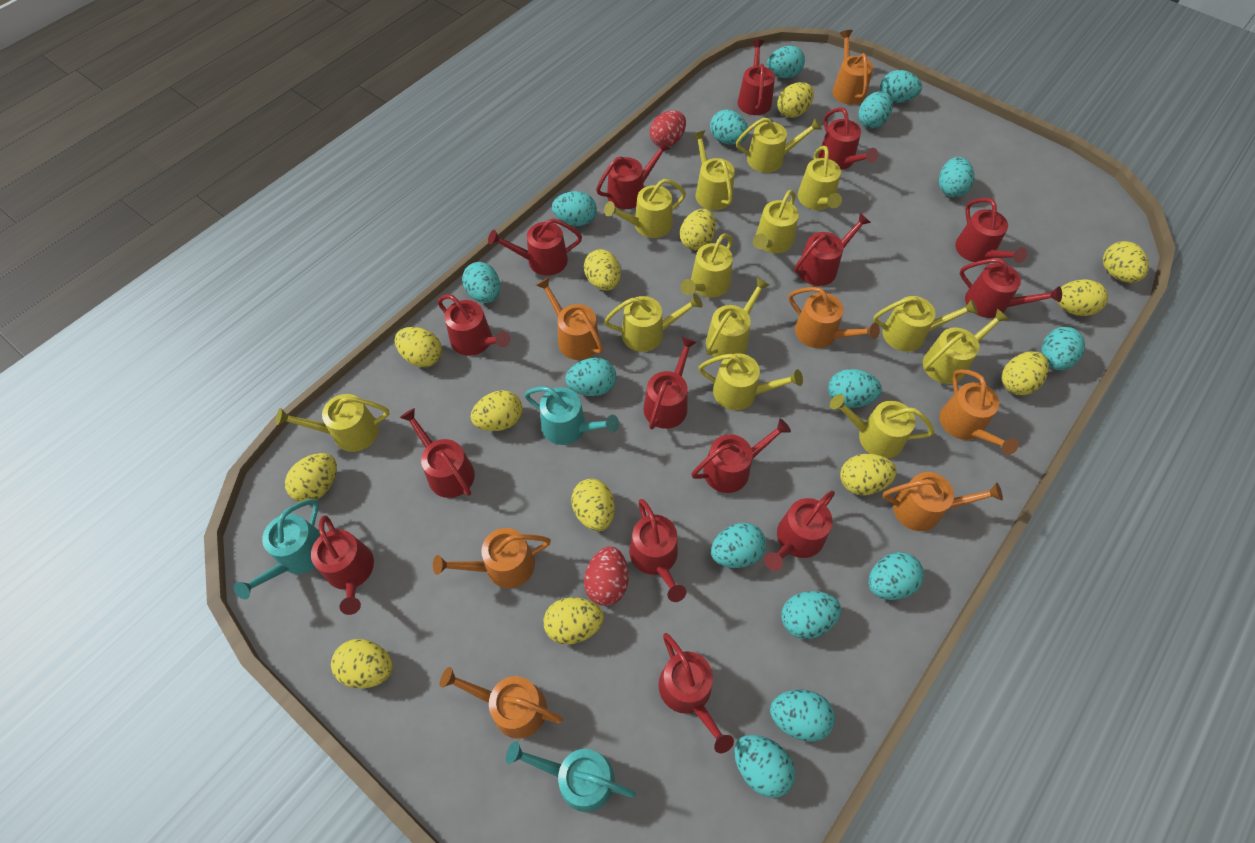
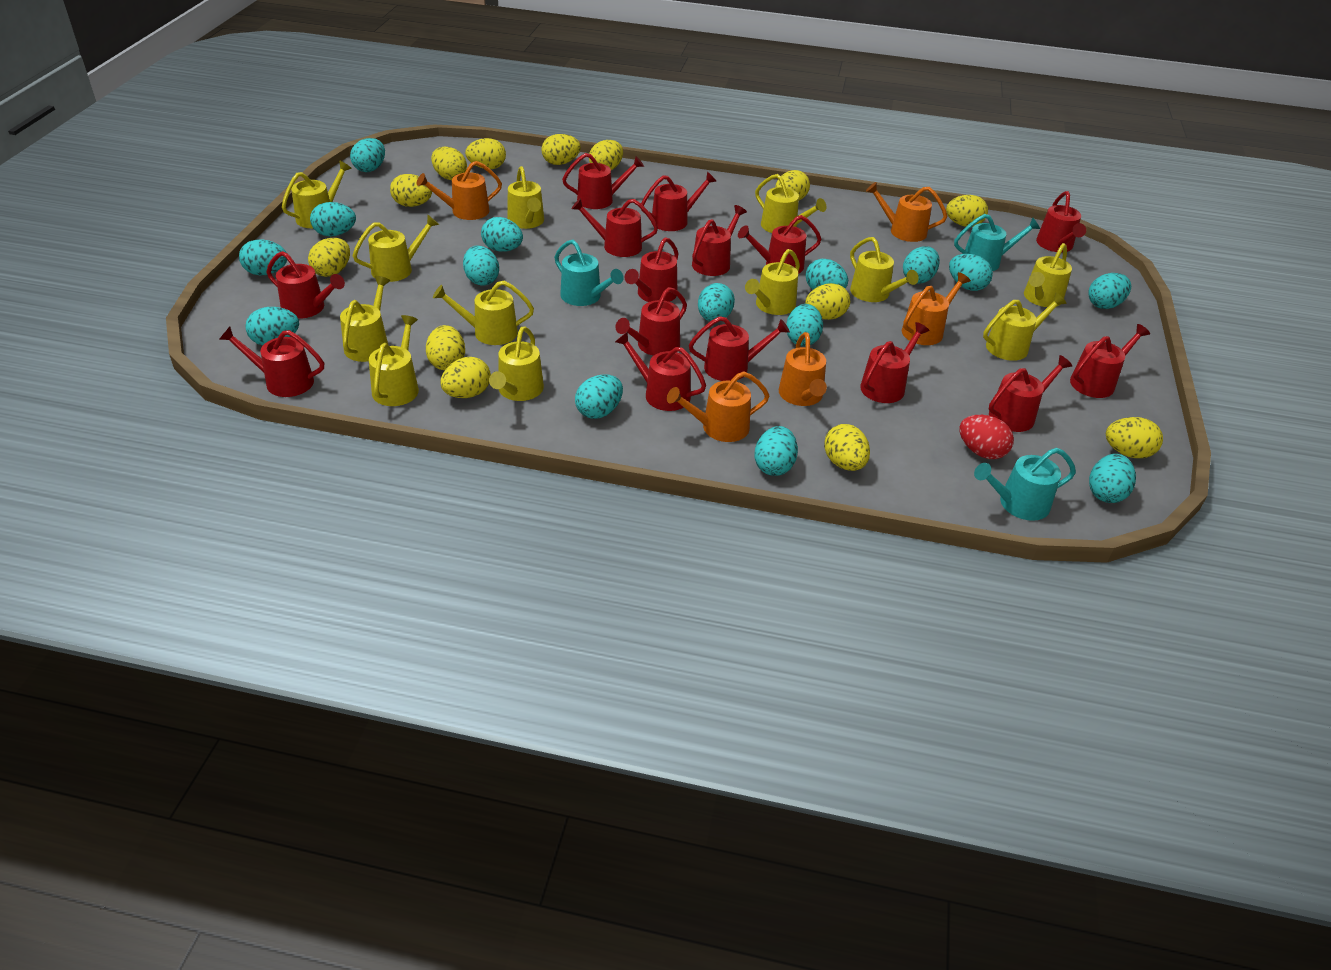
orange watering can: [433,528,551,588] [440,667,563,739] [536,277,603,360] [789,287,880,348] [832,30,873,105] [883,472,1003,531] [939,369,1019,455] = 7 -> [417,161,502,220] [667,372,770,442] [779,332,827,406] [866,182,947,242] [902,272,971,345] = 5
red egg: [584,546,628,606] [650,110,686,147] = 2 -> [959,415,1014,459] = 1
yellow watering can: [276,394,389,452] [604,179,686,238] [604,293,703,352] [681,234,733,297] [692,130,735,210] [698,353,803,410] [706,277,770,360] [736,118,822,173] [753,190,799,253] [798,146,842,210] [830,394,934,458] [873,296,978,352] [923,309,1009,384] = 13 -> [282,160,352,228] [340,276,390,362] [352,215,439,282] [369,315,419,406] [433,281,534,345] [489,326,544,401] [507,166,544,229] [745,249,800,315] [755,174,827,233] [850,237,919,302] [983,293,1067,361] [1024,243,1072,307] = 12

